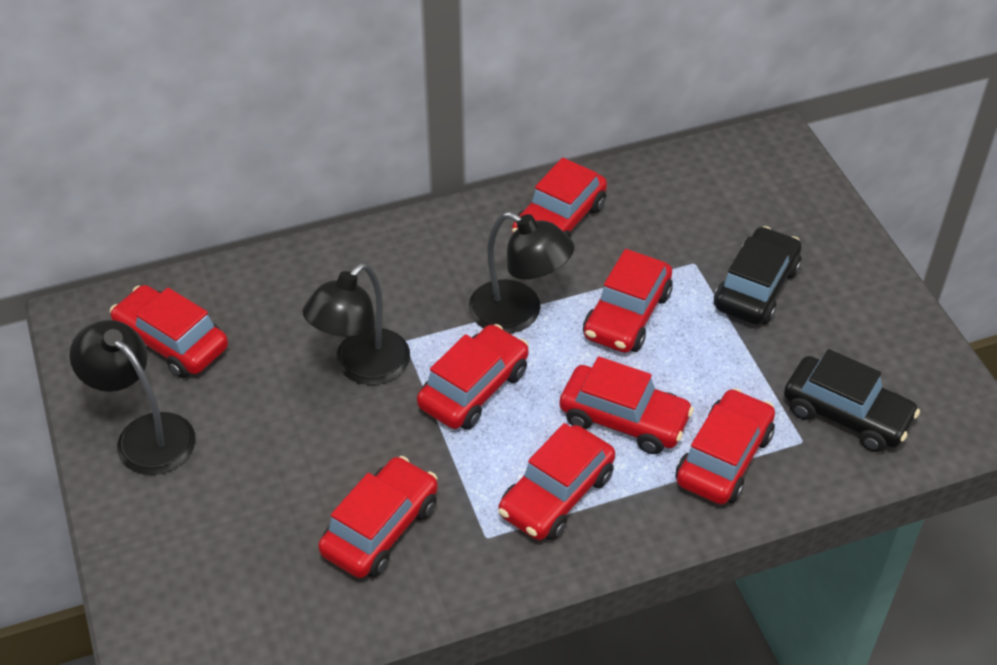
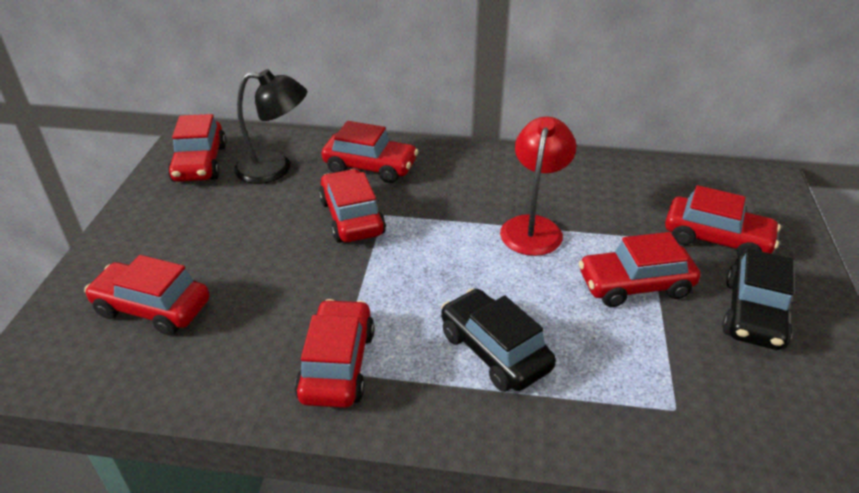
black lamp: [70,320,196,475] [302,263,410,385] [469,212,574,333] = 3 -> [234,69,307,184] = 1
red car: [110,285,228,378] [318,456,438,578] [417,324,529,430] [498,423,615,540] [512,158,607,238] [559,356,694,454] [583,249,673,353] [676,388,775,505] = 8 -> [84,255,210,335] [168,114,226,182] [295,299,375,408] [319,169,386,243] [321,121,418,183] [579,232,700,307] [665,185,781,257] = 7
red lamp: none = 0 -> [500,116,576,256] = 1

